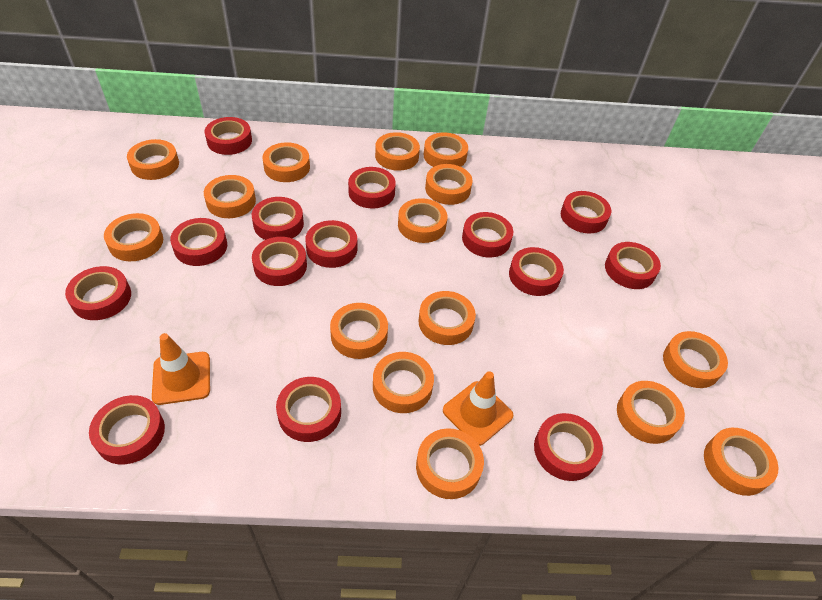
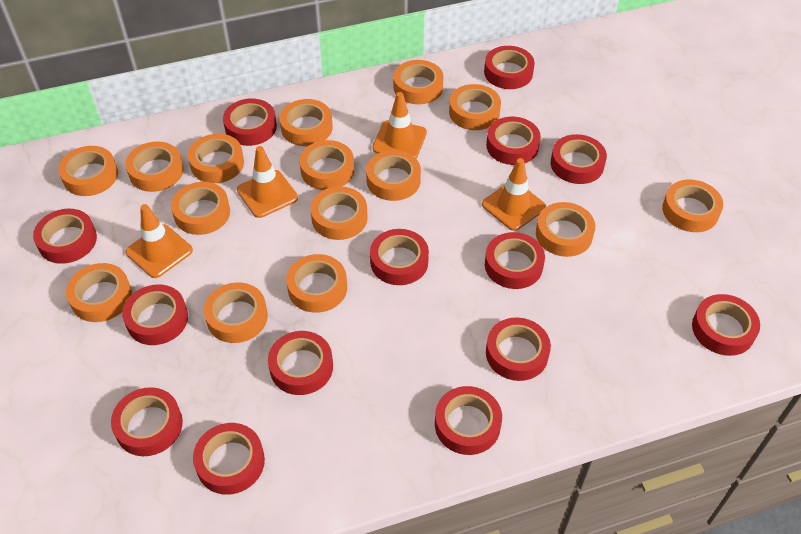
orange traffic cone: [152,333,210,405] [443,371,513,446] = 2 -> [126,204,193,278] [237,146,298,218] [372,92,427,159] [482,158,546,231] = 4

